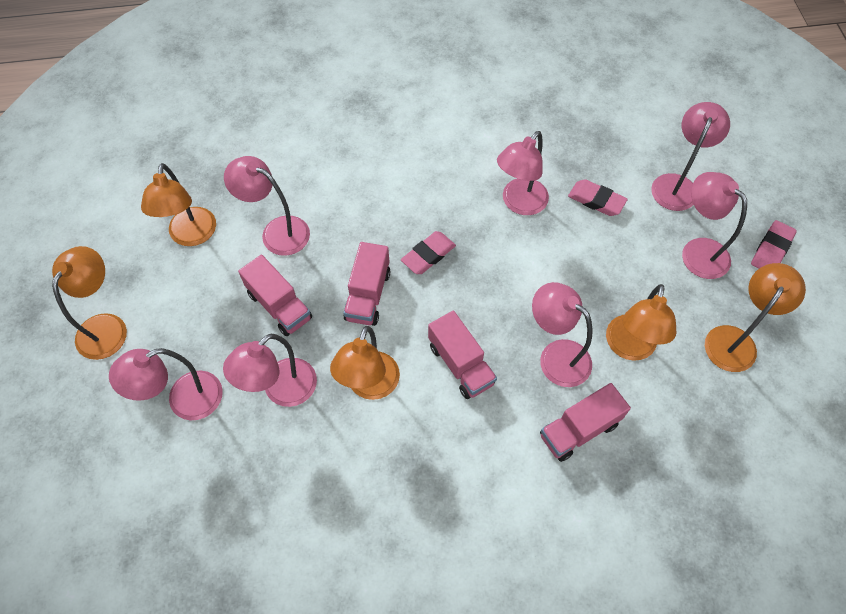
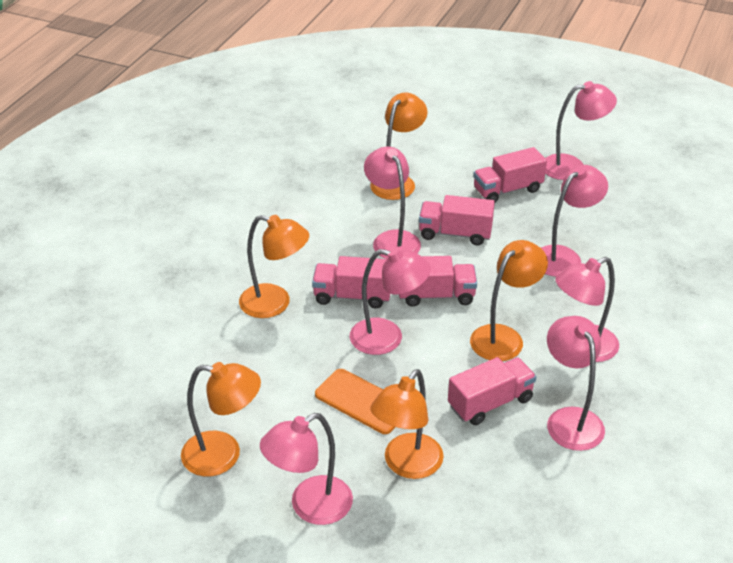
orange phone: none = 0 -> [315,369,395,434] = 1
pink eraser: [401,231,456,274] [568,179,628,216] [751,220,797,268] = 3 -> none = 0
pink truck: [238,255,312,336] [343,242,390,326] [428,311,497,399] [540,383,631,462] = 4 -> [312,256,390,308] [399,256,477,306] [419,195,495,245] [448,357,536,425] [473,147,547,202] = 5

